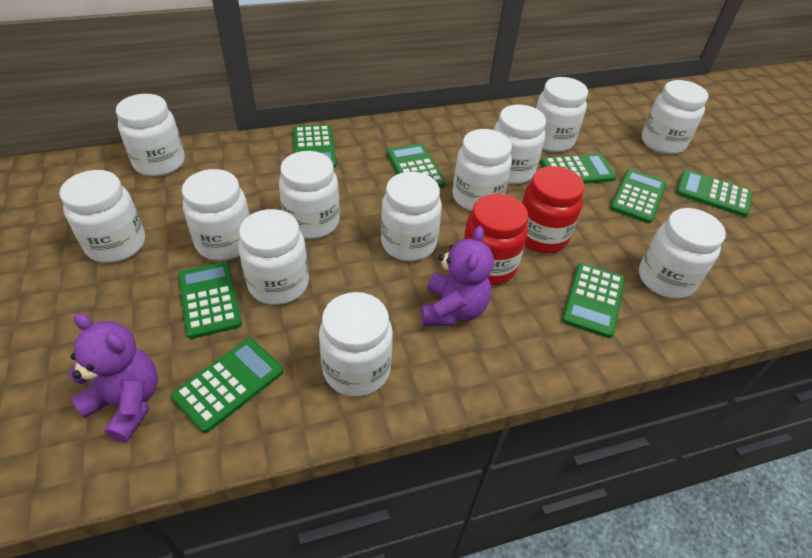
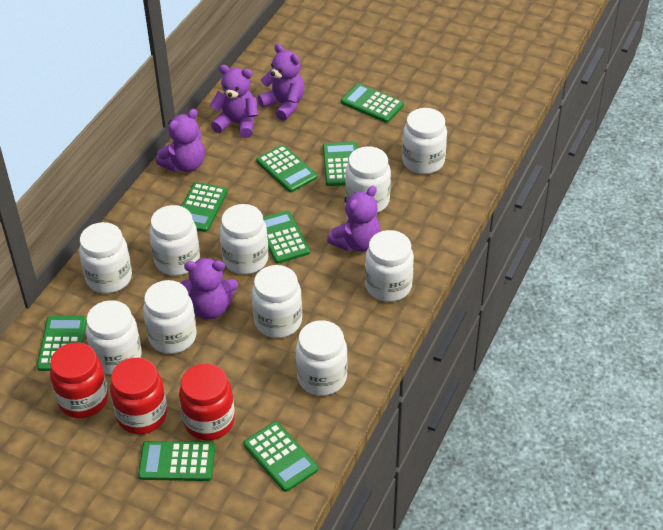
purple teddy bear: [68,313,158,442] [422,226,494,326] = 2 -> [156,109,205,172] [181,258,238,319] [210,65,258,138] [258,44,305,121] [327,186,380,251] = 5
red jar: [463,194,528,285] [522,166,585,253] = 2 -> [50,342,108,418] [110,358,167,434] [179,363,235,440] = 3
white jar: [60,170,145,263] [116,94,185,177] [182,169,250,261] [238,209,309,305] [279,151,340,239] [319,292,393,397] [381,172,442,261] [452,129,512,211] [494,104,546,184] [536,77,588,152] [639,208,726,299] [642,80,708,154] = 12 -> [79,222,132,293] [86,300,142,374] [143,280,197,354] [149,205,200,276] [220,204,269,274] [252,265,302,338] [296,320,348,396] [345,146,391,213] [365,230,414,302] [402,108,447,174] = 10

